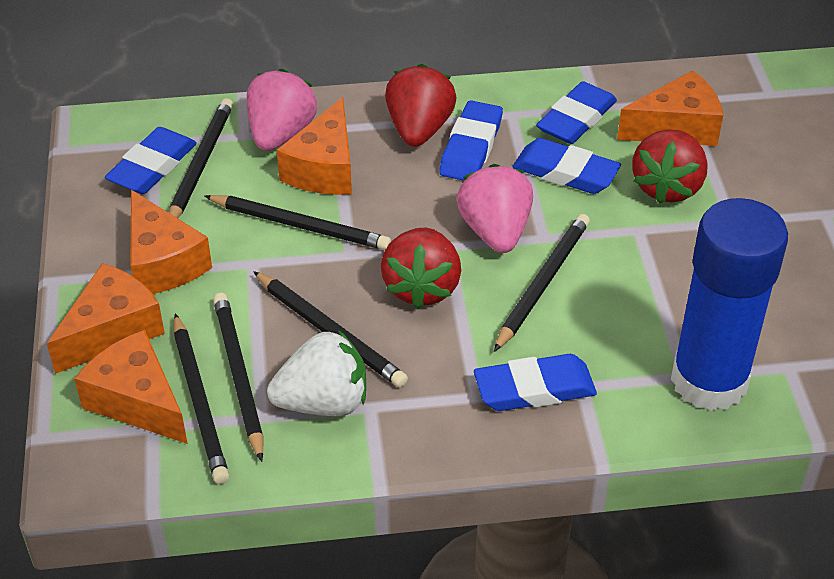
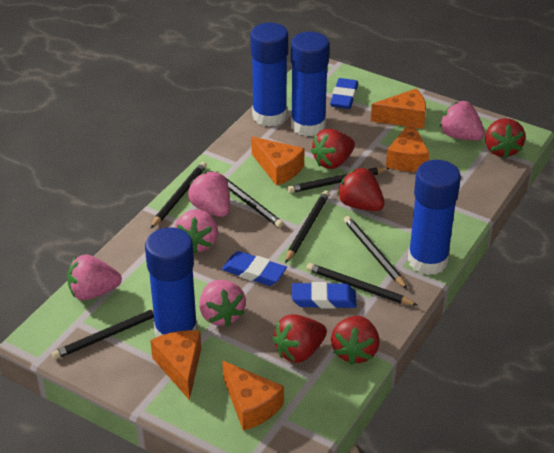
black pencil: [169,98,233,218] [174,313,229,484] [205,195,391,250] [213,293,263,462] [253,271,408,387] [494,214,590,352] = 6 -> [52,309,154,360] [150,162,207,229] [211,171,284,228] [285,190,330,263] [288,167,390,193] [306,263,418,306] [344,216,407,289] = 7
blue eraser: [105,127,197,194] [439,100,503,181] [474,354,597,411] [512,138,621,194] [536,81,617,144] = 5 -> [222,251,287,286] [292,282,356,309] [330,78,358,109] = 3
blue glue stick: [671,198,788,411] = 1 -> [145,227,198,337] [250,23,288,127] [291,32,329,136] [408,160,461,275] = 4
pink strawberry: [247,69,317,151] [457,164,533,253] = 2 -> [67,254,122,300] [175,210,218,254] [188,172,230,217] [200,280,246,327] [440,101,485,140] = 5
red strawberry: [381,228,461,309] [385,64,457,147] [632,129,708,204] = 3 -> [272,314,327,363] [311,129,355,169] [331,316,380,365] [337,167,385,211] [485,118,526,158] = 5
white strawberry: [267,330,366,416] = 1 -> none = 0

